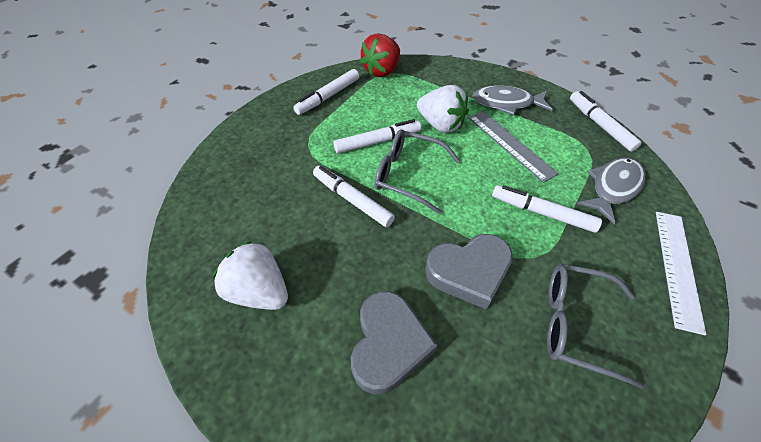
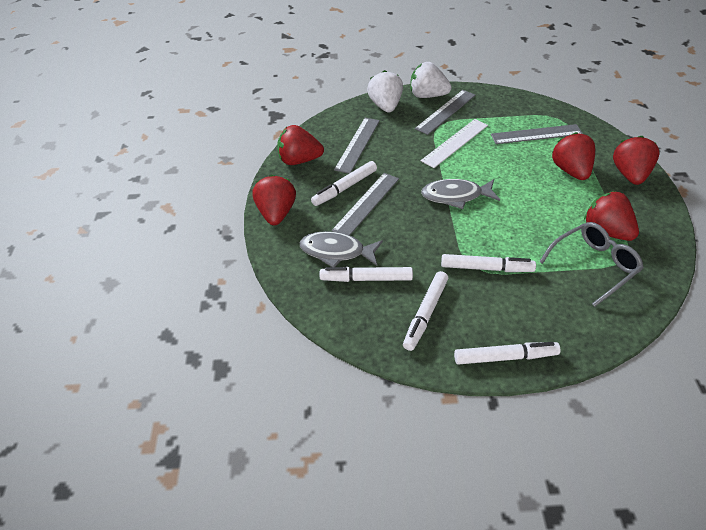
grey glasses: [374,129,460,214] [547,264,644,389] = 2 -> [539,222,644,307] = 1
grey heart: [351,291,437,395] [425,234,513,310] = 2 -> none = 0
grey ruler: [468,111,559,183] = 1 -> [332,173,399,235] [334,118,380,174] [415,90,476,135] [491,124,583,144] = 4
red strawberry: [360,33,400,77] = 1 -> [253,175,296,225] [277,125,324,165] [552,132,595,180] [584,191,639,241] [613,136,660,185] = 5

